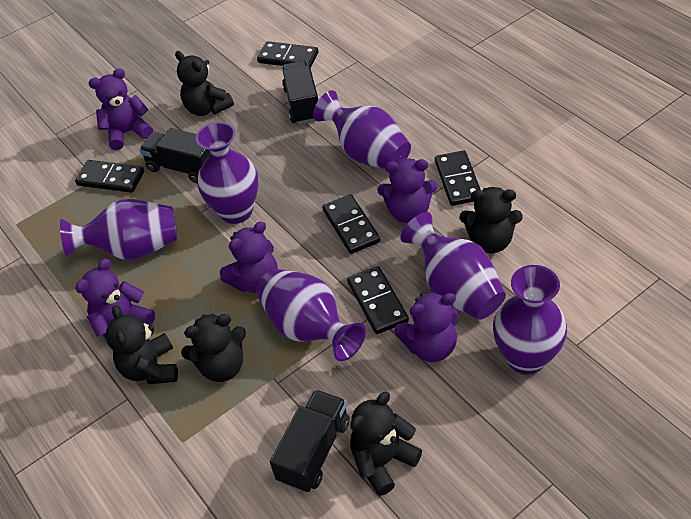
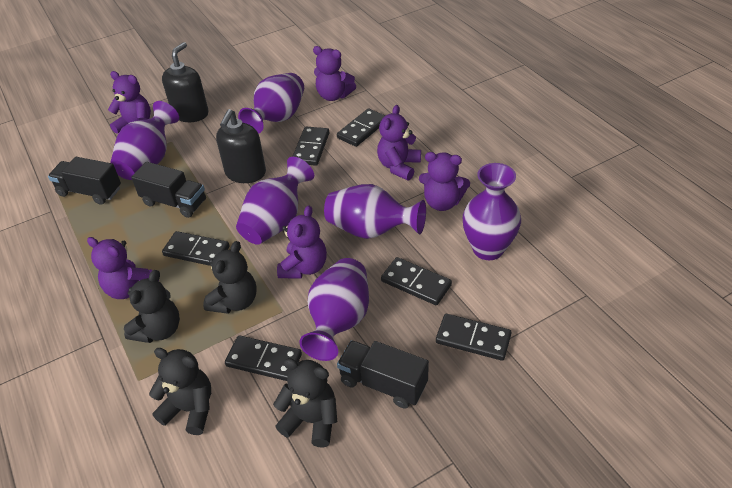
black domino: [75,160,144,193] [257,41,319,68] [322,194,380,254] [347,266,409,334] [435,150,481,206] = 5 -> [162,231,230,266] [225,336,302,381] [292,127,329,166] [337,108,385,147] [381,257,452,305] [436,314,512,361] = 6
black soap dispenser: none = 0 -> [162,42,209,122] [216,109,266,183] = 2
black teddy bear: [106,305,178,384] [175,51,234,116] [181,313,246,382] [350,392,422,496] [460,187,523,253] = 5 -> [124,270,180,343] [149,348,211,435] [203,241,257,314] [273,358,337,447] = 4
purple teddy bear: [75,258,155,338] [89,69,153,150] [220,221,278,293] [377,158,438,223] [394,292,459,362] = 5 -> [87,237,159,299] [108,71,151,134] [277,205,327,279] [313,46,356,101] [377,105,421,180] [419,152,470,211] = 6

